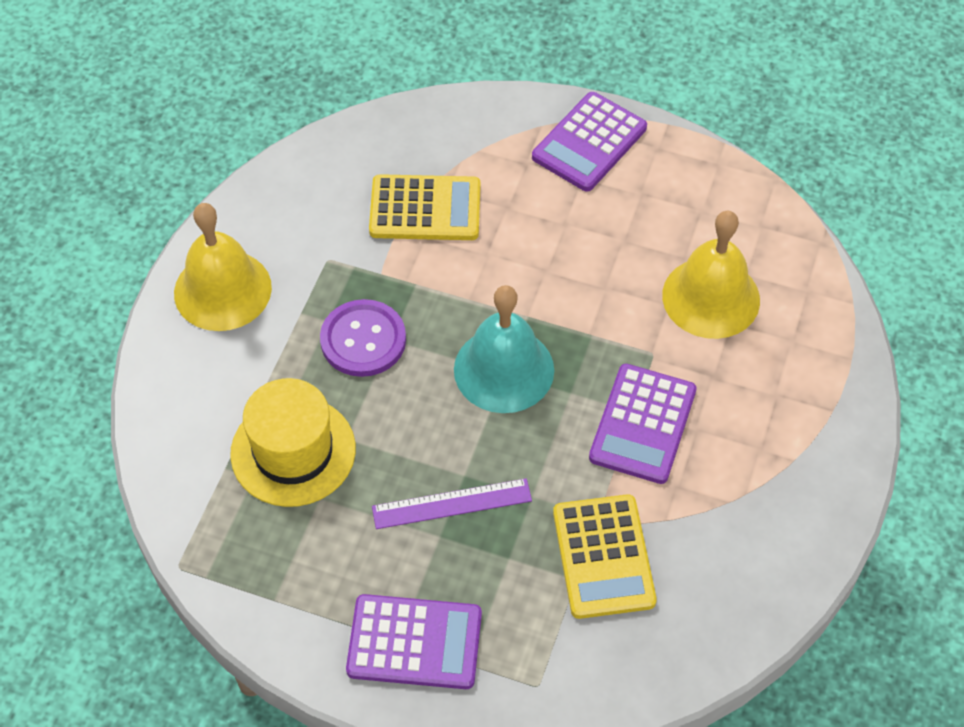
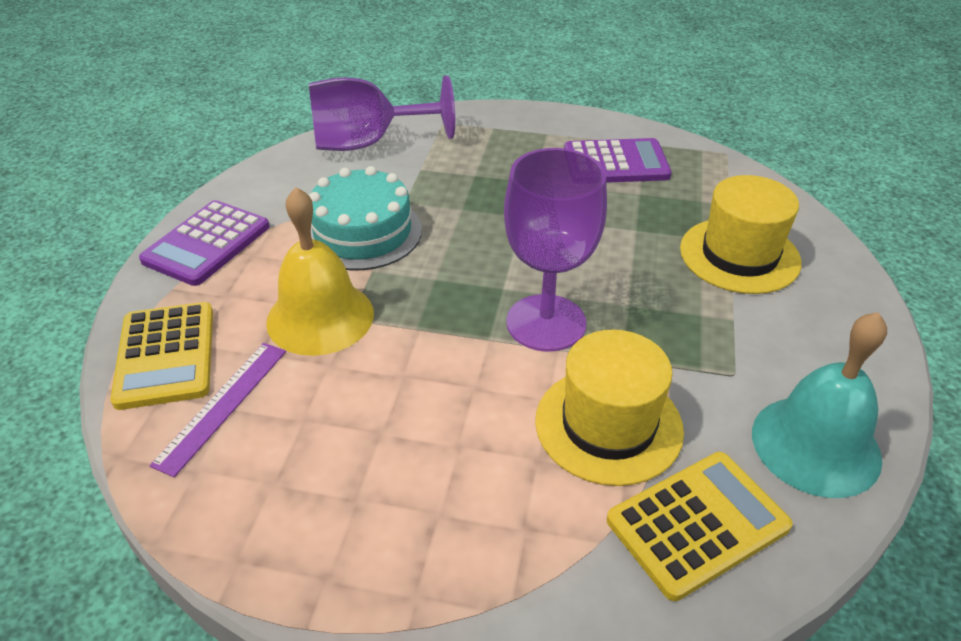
purple button: [320,299,406,377] = 1 -> none = 0
purple calculator: [346,594,482,689] [532,92,647,192] [589,364,697,484] = 3 -> [139,200,269,286] [564,138,672,183] = 2
purple goblet: none = 0 -> [309,75,455,151] [504,148,607,352] = 2
turquoise cake: none = 0 -> [309,166,422,270] = 1
yellow bell: [174,203,272,331] [662,210,760,339] = 2 -> [266,187,374,356] = 1
yellow hat: [230,378,356,507] = 1 -> [535,330,684,486] [680,175,802,294] = 2

